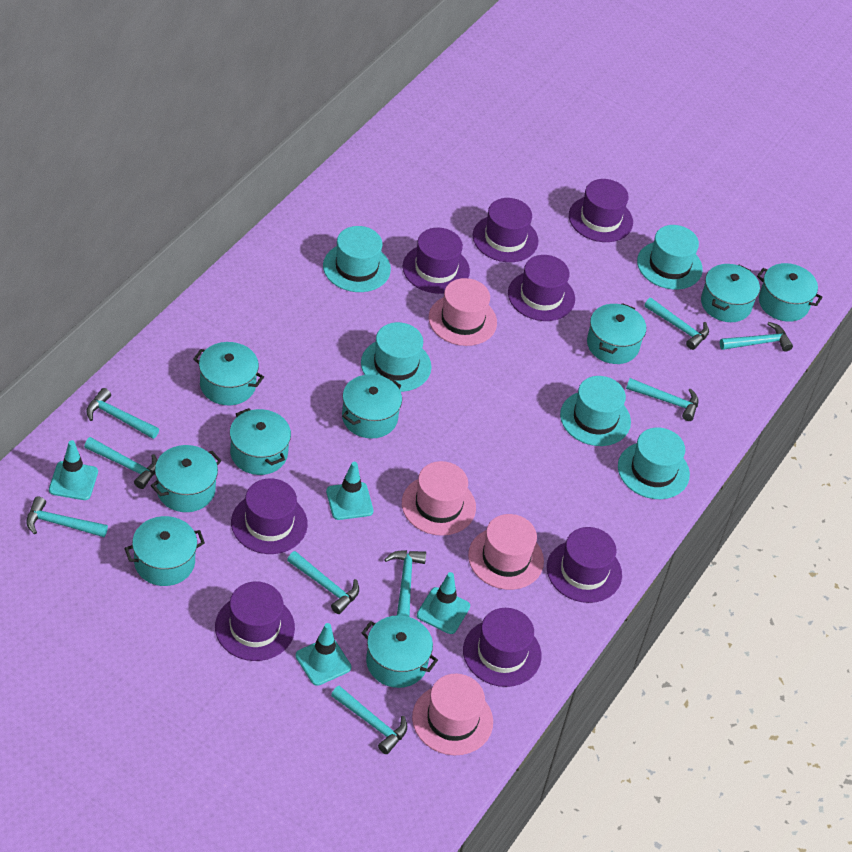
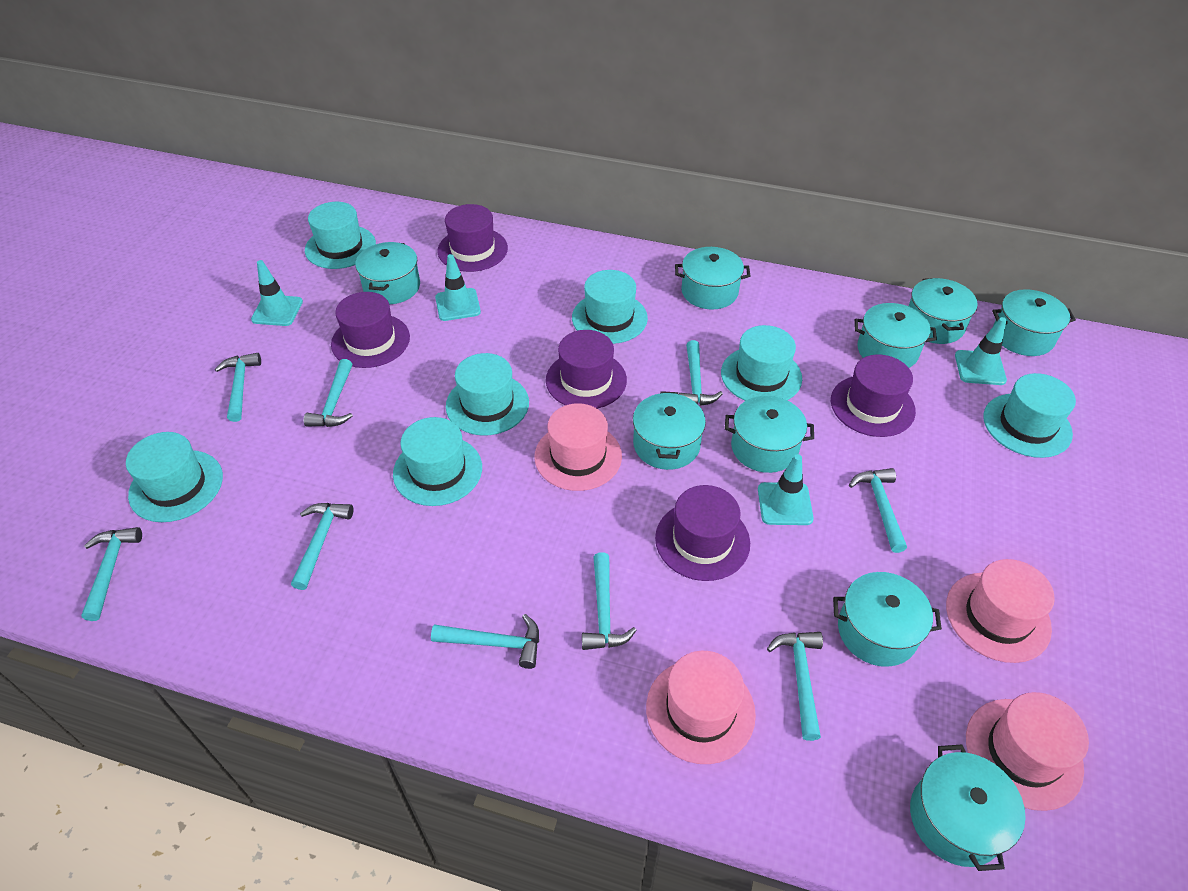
purple hat: [215,582,295,661] [231,478,308,554] [403,228,470,294] [463,608,542,687] [473,198,538,262] [508,255,575,321] [547,527,622,603] [569,179,633,242] = 8 -> [331,292,410,368] [437,204,508,272] [546,330,627,409] [655,485,750,581] [831,354,916,437] = 5
turquoise hat: [323,226,391,292] [361,322,431,392] [560,376,631,446] [618,427,690,499] [637,225,703,290] = 5 -> [126,432,223,522] [305,202,376,269] [393,417,482,506] [446,353,529,435] [572,270,648,344] [721,325,802,401] [983,373,1076,458] = 7

